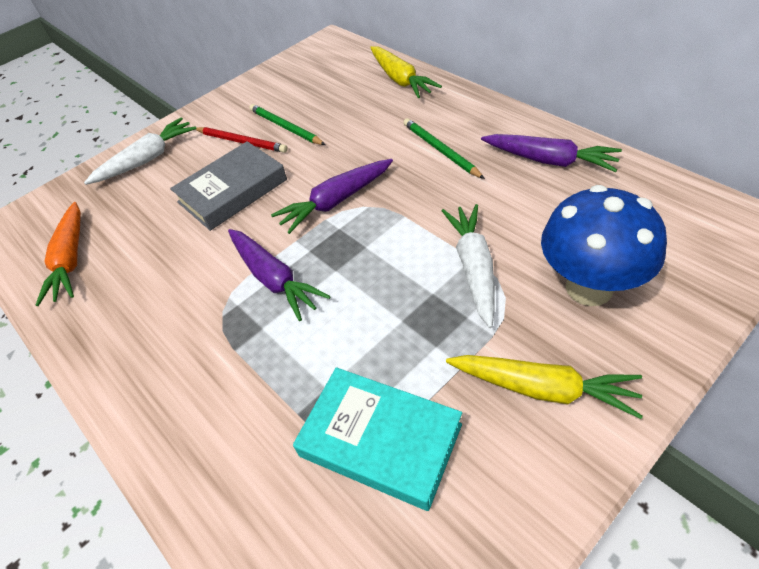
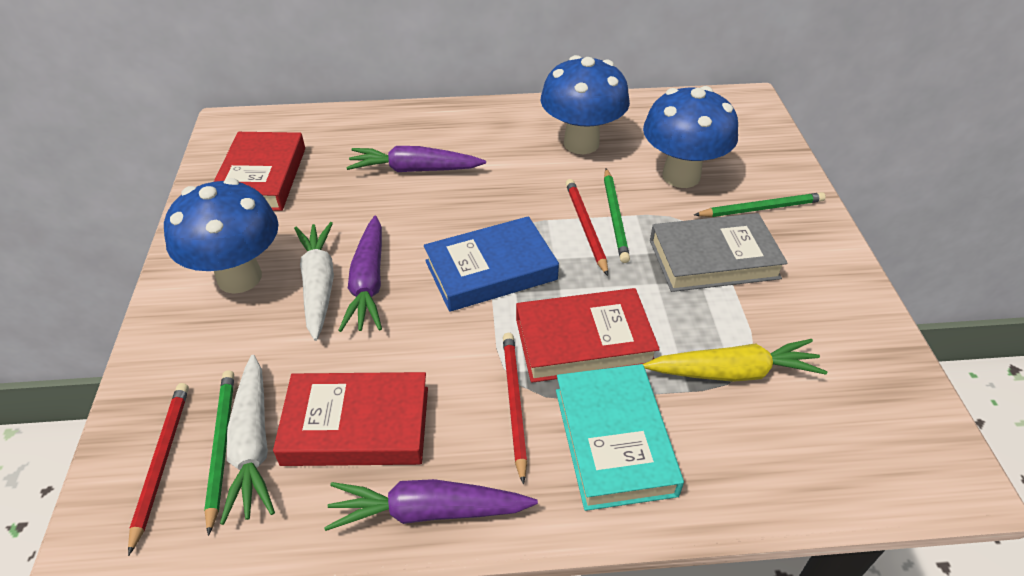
blue book: none = 0 -> [424,216,559,312] = 1
blue mushroom: [541,185,667,306] = 1 -> [164,178,279,294] [541,55,630,154] [643,86,738,188] = 3
green pencil: [249,104,325,145] [403,118,485,179] = 2 -> [204,371,234,536] [604,168,630,263] [694,192,826,217] = 3
orange carrot: [36,202,81,306] = 1 -> none = 0
red book: none = 0 -> [214,132,305,211] [273,372,428,466] [516,288,660,383] = 3
red pencil: [195,127,288,153] = 1 -> [128,383,189,556] [503,333,527,485] [566,179,608,276] = 3
yellow carrot: [370,46,442,98] [446,355,643,419] = 2 -> [643,339,827,382] = 1

